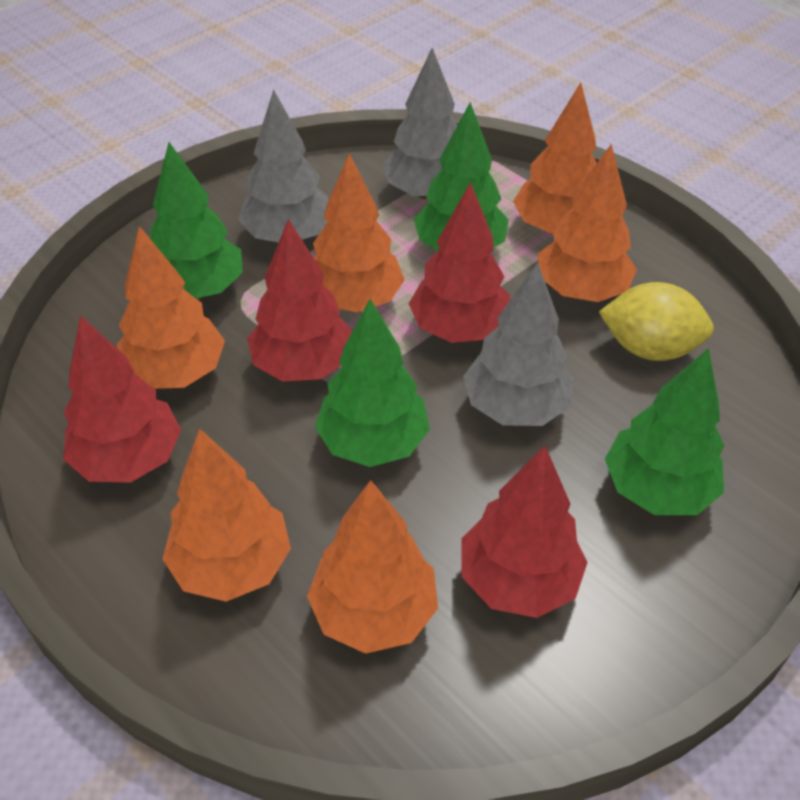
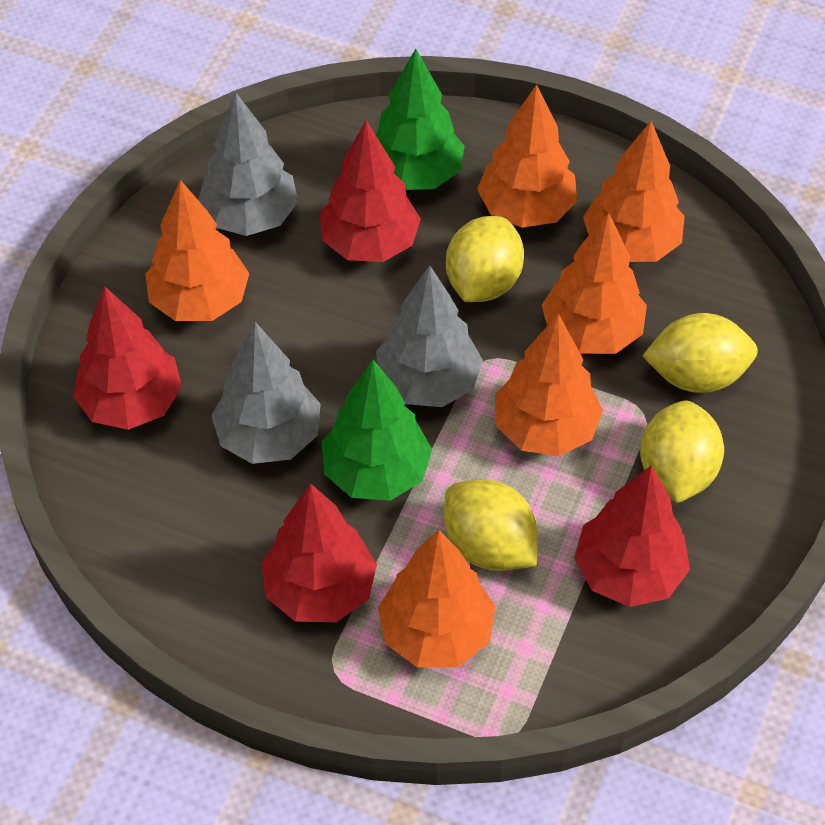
green tree: [150,142,243,298] [315,299,430,467] [414,102,509,250] [605,348,724,515] = 4 -> [322,360,432,501] [376,49,465,190] = 2
yellow lemon: [599,282,714,361] = 1 -> [444,479,538,571] [446,216,524,302] [640,400,724,503] [642,313,758,393] = 4

